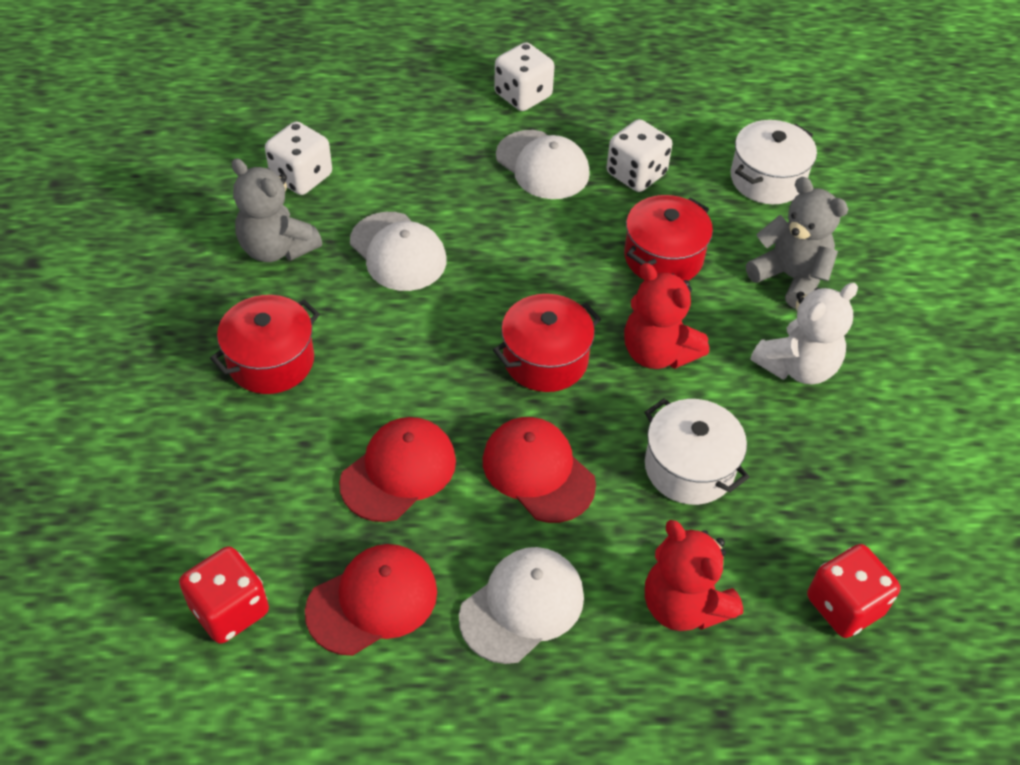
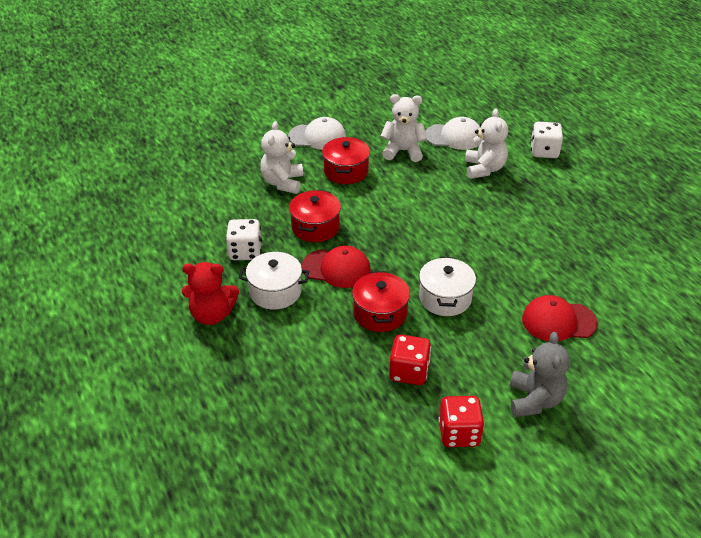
grey teddy bear: [232,158,322,262] [746,177,848,309] = 2 -> [510,332,570,417] = 1
red cap: [305,544,437,656] [339,417,456,522] [483,417,596,523] = 3 -> [302,246,371,288] [522,295,598,341] = 2
red teddy bear: [624,263,709,369] [645,520,743,631] = 2 -> [182,262,239,325] = 1
white cap: [350,212,447,291] [459,547,584,664] [496,130,590,199] = 3 -> [288,117,346,150] [425,117,481,150] = 2
white dice: [265,121,332,195] [494,42,555,111] [607,119,672,192] = 3 -> [226,219,262,260] [530,122,563,158] = 2
white teddy bear: [751,283,858,384] = 1 -> [260,121,303,194] [381,94,427,162] [465,108,508,179] = 3

